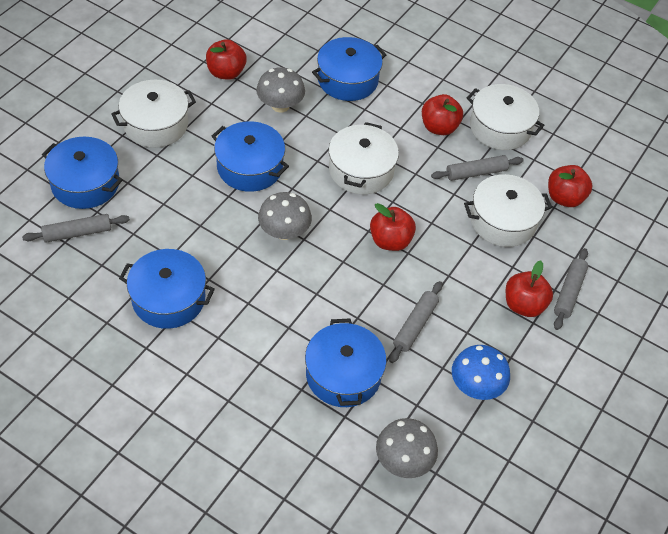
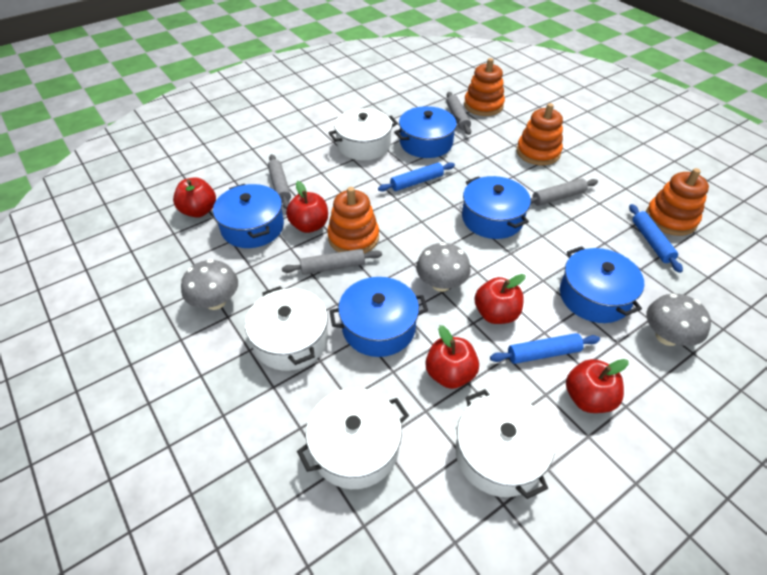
blue mushroom: [452,345,510,400] = 1 -> none = 0
blue rolling pin: none = 0 -> [378,162,455,192] [490,333,600,364] [629,204,683,273] = 3
orange stacking toy: none = 0 -> [327,187,379,254] [464,58,505,116] [516,103,563,165] [646,168,709,236] = 4

